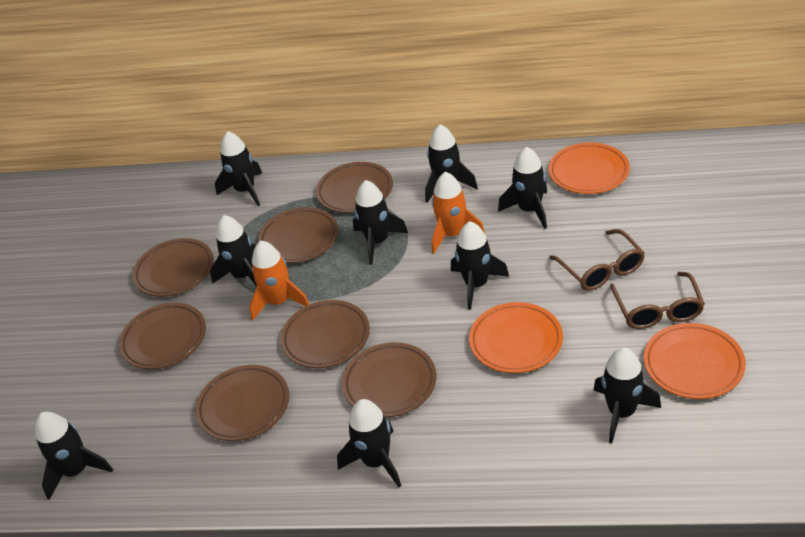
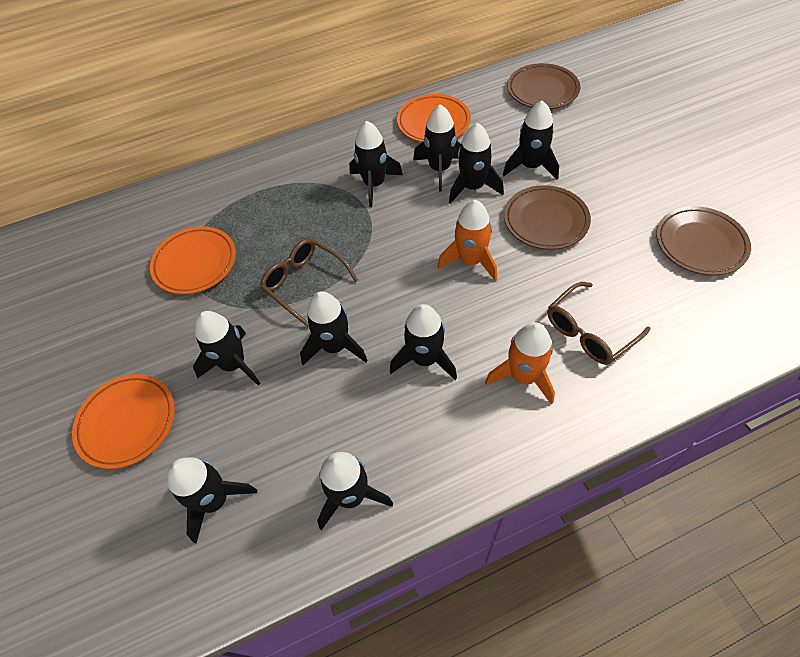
brown plate: [119,303,206,369] [132,238,214,297] [195,365,289,441] [258,207,338,263] [280,300,370,368] [316,162,393,213] [342,342,437,417] = 7 -> [504,185,591,250] [507,63,580,109] [656,206,751,276] = 3

